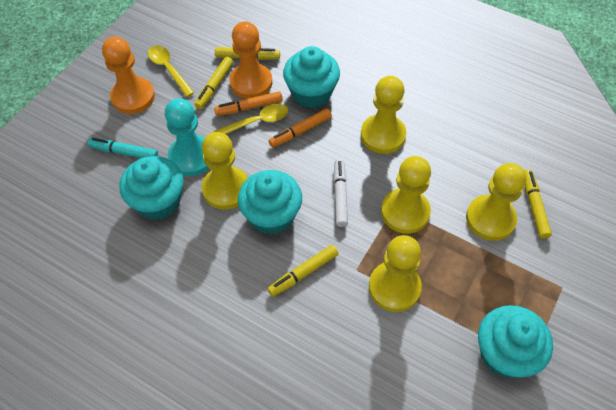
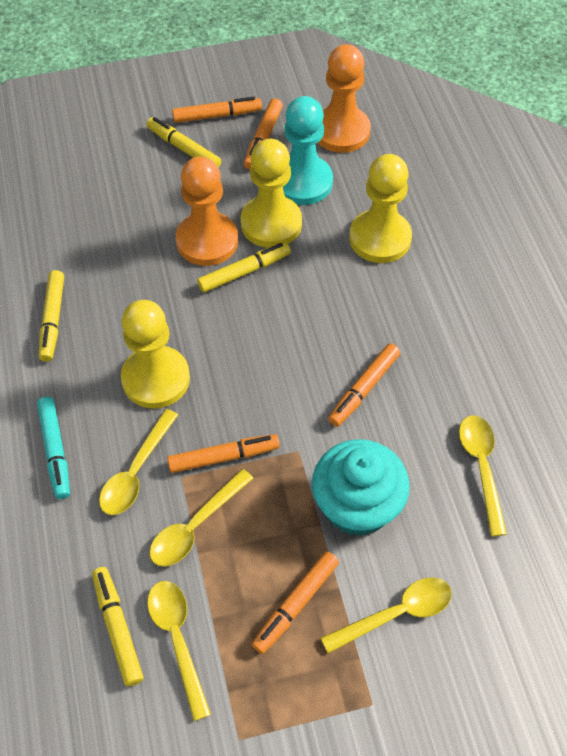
orange marker: [214,91,283,116] [269,108,332,148] = 2 -> [167,434,280,473] [172,97,262,123] [244,98,283,170] [251,551,339,654] [328,343,400,427] = 5
turquoise cupcake: [120,156,184,220] [238,170,302,235] [283,46,340,108] [478,305,553,378] = 4 -> [312,439,409,536] = 1
white marker: [334,159,348,227] = 1 -> none = 0
yellow pawn: [202,132,248,210] [361,76,406,154] [369,235,422,312] [381,156,431,234] [466,163,526,241] = 5 -> [121,300,190,409] [241,139,302,248] [349,154,412,263] = 3
yellow spoon: [148,45,194,97] [212,104,288,134] = 2 -> [99,409,178,515] [147,581,211,721] [149,469,254,567] [321,578,452,654] [459,415,507,536] = 5

